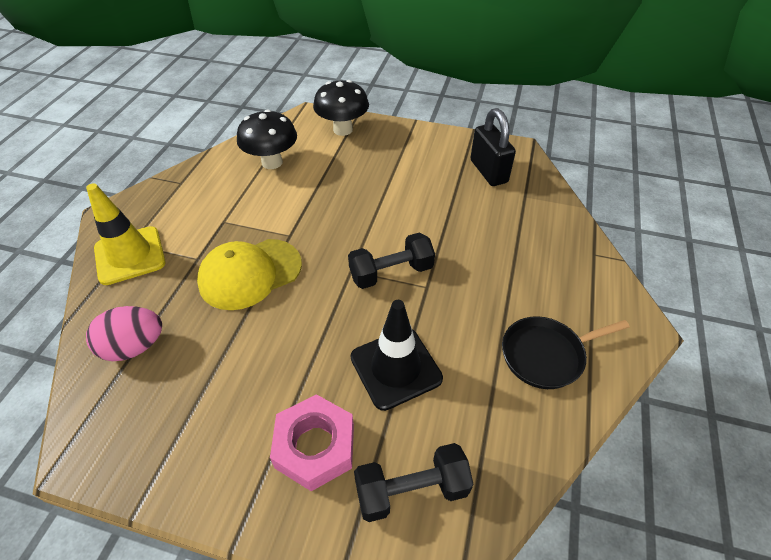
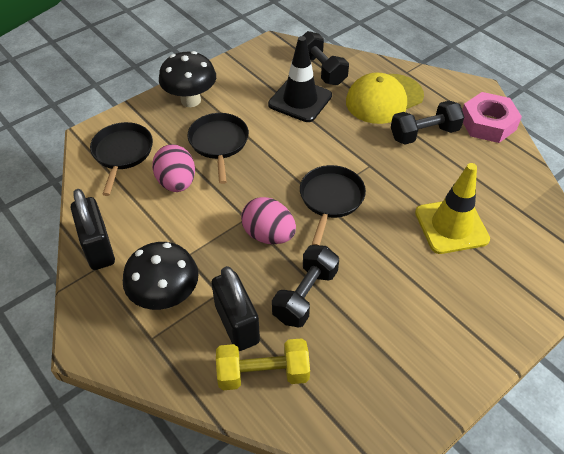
black dumbbell: [348,233,435,289] [354,443,473,522] = 2 -> [272,245,339,328] [303,31,349,85] [391,101,464,145] = 3
black padlock: [470,108,516,186] = 1 -> [71,189,115,270] [211,266,260,351] = 2
black pan: [502,316,630,389] = 1 -> [90,122,153,196] [188,113,249,184] [300,165,366,245] = 3
pink egg: [86,306,162,361] = 1 -> [152,144,195,192] [241,197,296,244] = 2
yellow dumbbell: none = 0 -> [216,338,310,390] = 1

